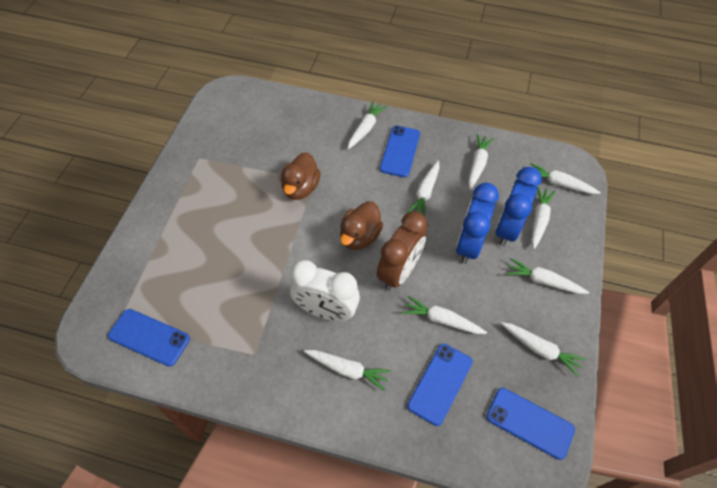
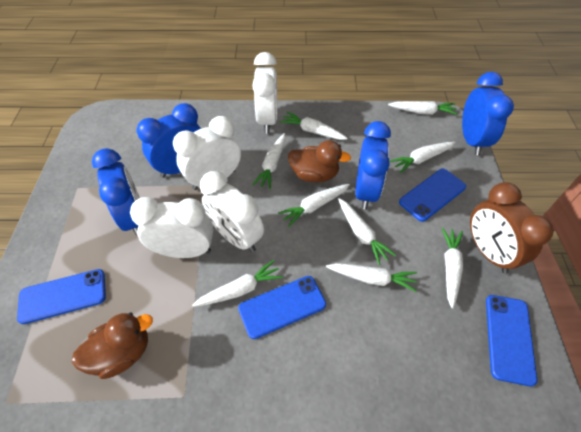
blue clock: [456,183,499,264] [495,167,542,247] = 2 -> [92,148,140,236] [137,103,201,178] [355,121,391,209] [462,72,514,155] = 4
white clock: [290,260,360,321] = 1 -> [130,197,213,258] [173,116,241,190] [200,171,264,252] [252,52,277,133] = 4

